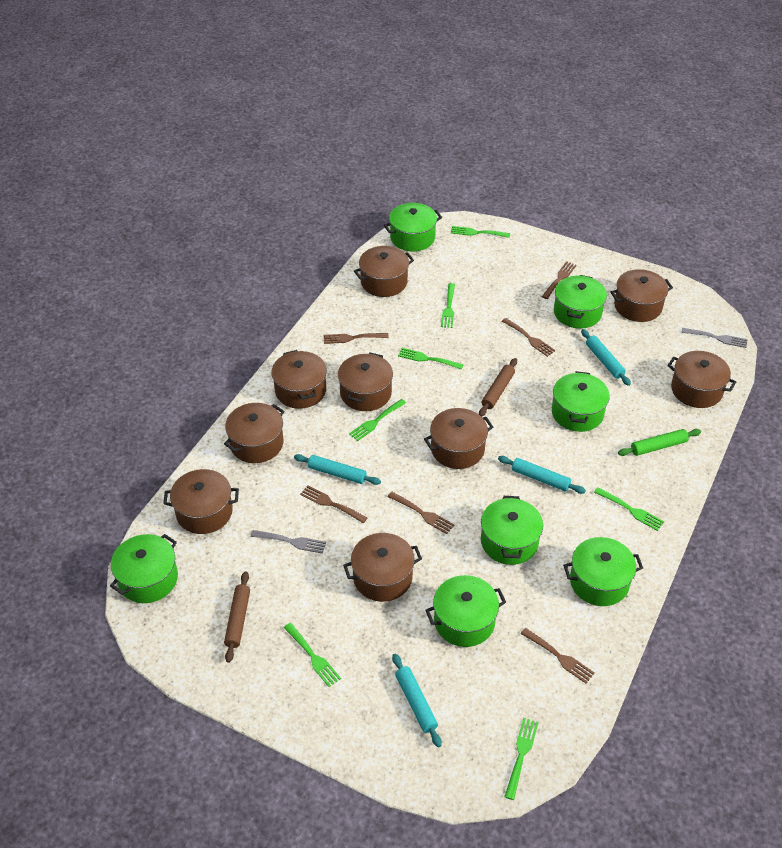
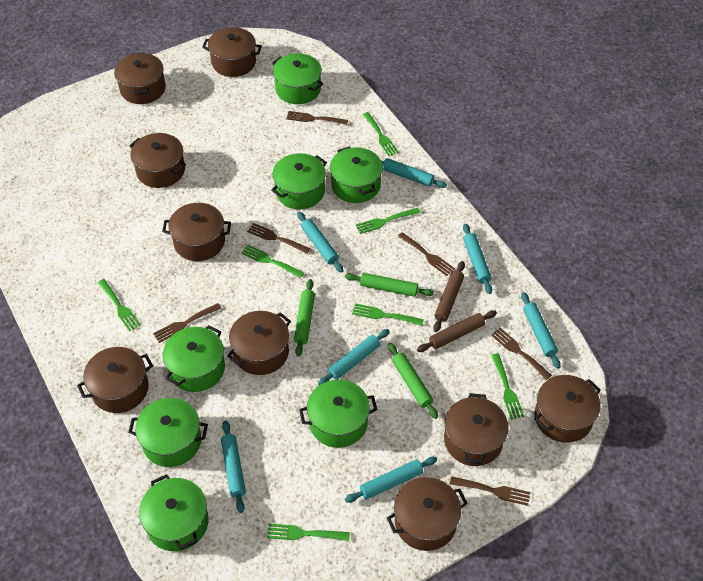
green rolling pin: [618,429,701,456] = 1 -> [294,279,315,357] [345,273,434,297] [388,343,438,419] = 3
grey fork: [250,530,326,554] [681,328,748,348] = 2 -> none = 0
turquoise rolling pin: [294,454,381,485] [392,653,442,747] [498,456,586,494] [581,329,631,386] = 4 -> [221,420,246,513] [297,212,343,273] [318,329,390,385] [345,457,437,503] [381,158,447,188] [463,224,492,294] [521,292,561,369] = 7

